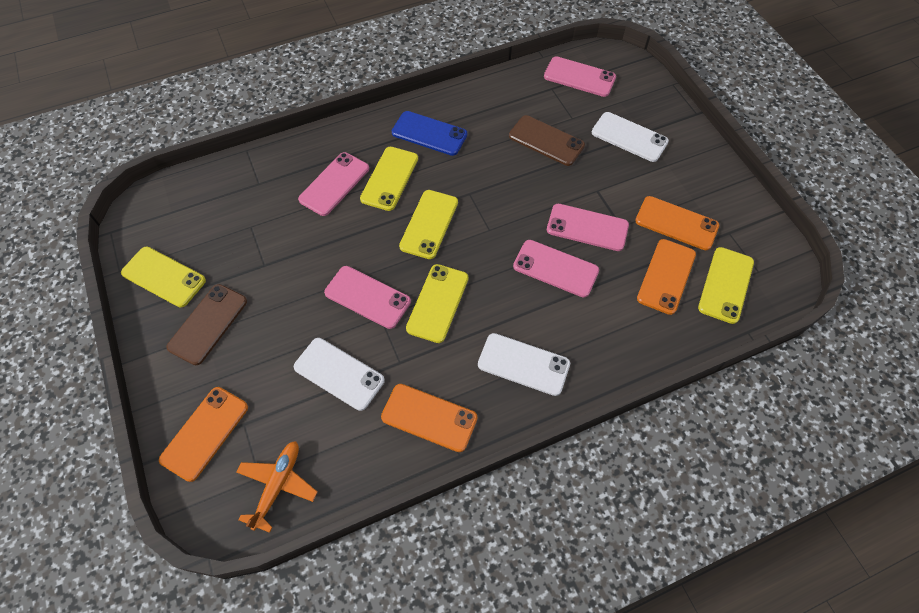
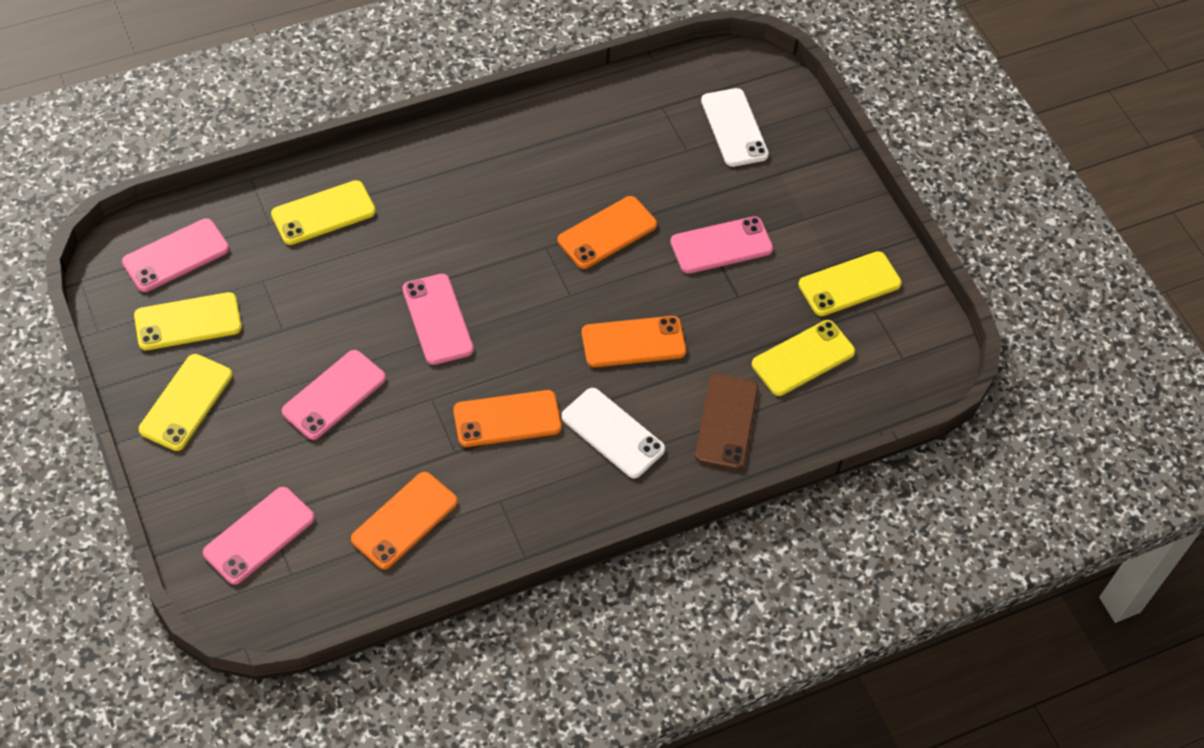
blue phone: [392,111,467,156] = 1 -> none = 0
brown phone: [166,284,247,365] [509,115,585,166] = 2 -> [695,374,758,470] = 1
orange plane: [236,441,317,533] = 1 -> none = 0
white phone: [294,338,385,411] [478,333,570,396] [592,112,669,162] = 3 -> [561,388,665,478] [701,88,769,167] = 2

